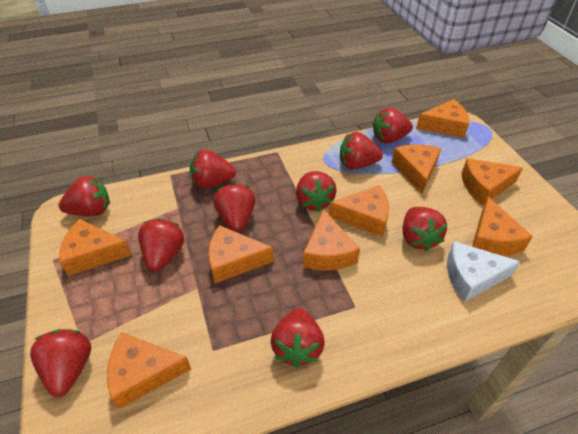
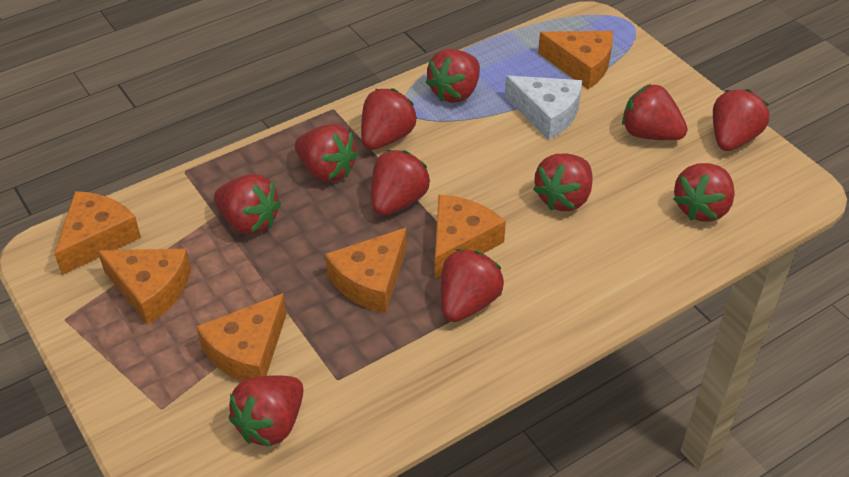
orange cheese: [59,219,132,276] [107,332,191,409] [209,225,273,283] [303,210,360,271] [329,185,389,237] [392,145,441,194] [416,99,469,138] [462,158,523,205] [472,197,533,256] = 9 -> [54,191,141,275] [98,249,191,325] [196,293,287,381] [325,228,407,313] [435,195,506,278] [538,31,613,89] = 6
red strawberry: [30,329,91,397] [59,176,110,216] [138,218,184,271] [190,149,236,189] [213,183,256,232] [270,308,325,368] [296,171,337,212] [340,132,383,169] [373,107,413,144] [403,207,447,251] = 10 -> [214,174,281,235] [229,375,303,446] [295,124,358,182] [361,88,417,150] [371,150,430,216] [425,49,480,103] [441,249,504,322] [533,154,593,211] [622,84,688,140] [673,163,735,221] [713,89,769,151] = 11

